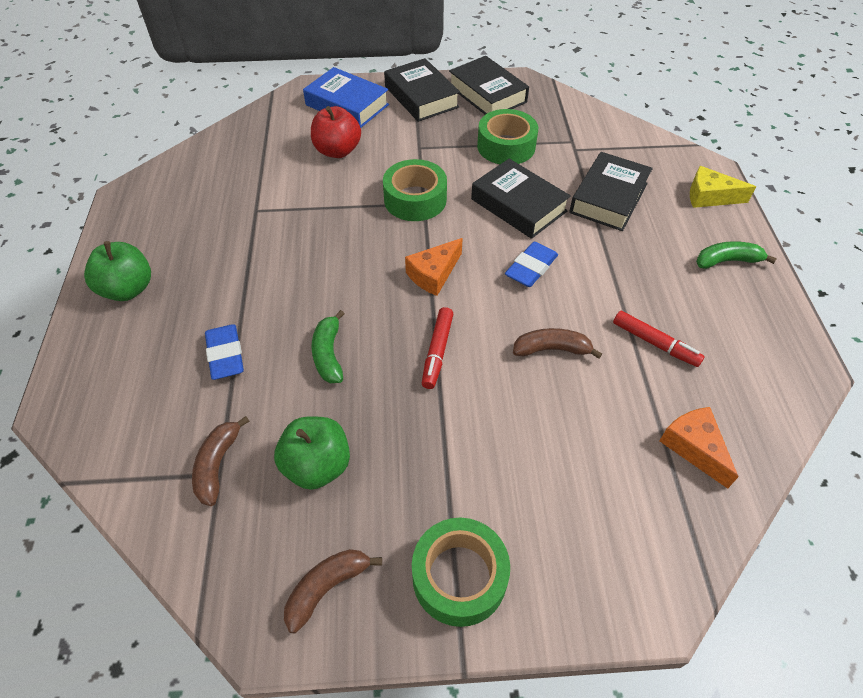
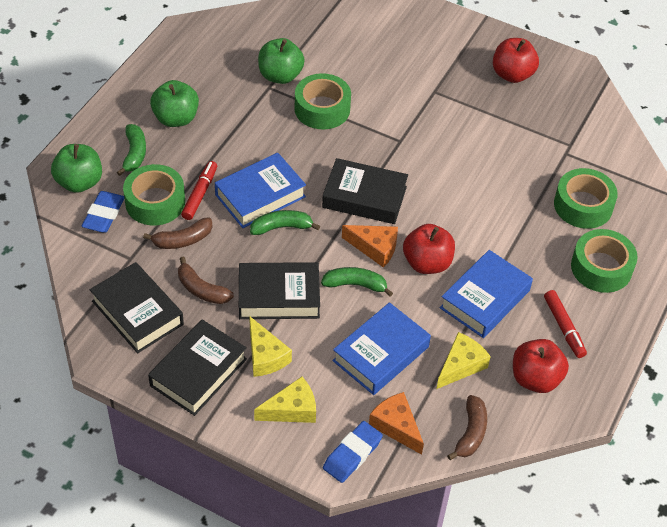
blue book: [303,67,389,128] = 1 -> [215,153,306,228] [332,302,431,395] [440,250,533,338] = 3
green apple: [84,241,151,301] [274,417,350,490] = 2 -> [51,144,102,193] [150,80,199,127] [258,38,305,84] = 3
green banana: [311,310,344,383] [696,241,777,269] = 2 -> [117,124,146,176] [250,210,320,235] [321,267,393,297] = 3
green tape: [383,159,447,221] [412,518,510,627] [477,109,538,164] = 3 -> [123,164,185,225] [295,73,351,129] [554,168,618,229] [571,229,638,293] = 4
red apple: [311,106,361,158] = 1 -> [403,224,455,274] [493,38,539,83] [513,339,569,393] = 3
yellow cheese: [690,166,756,208] = 1 -> [249,316,292,377] [254,377,316,423] [436,332,491,389] = 3

